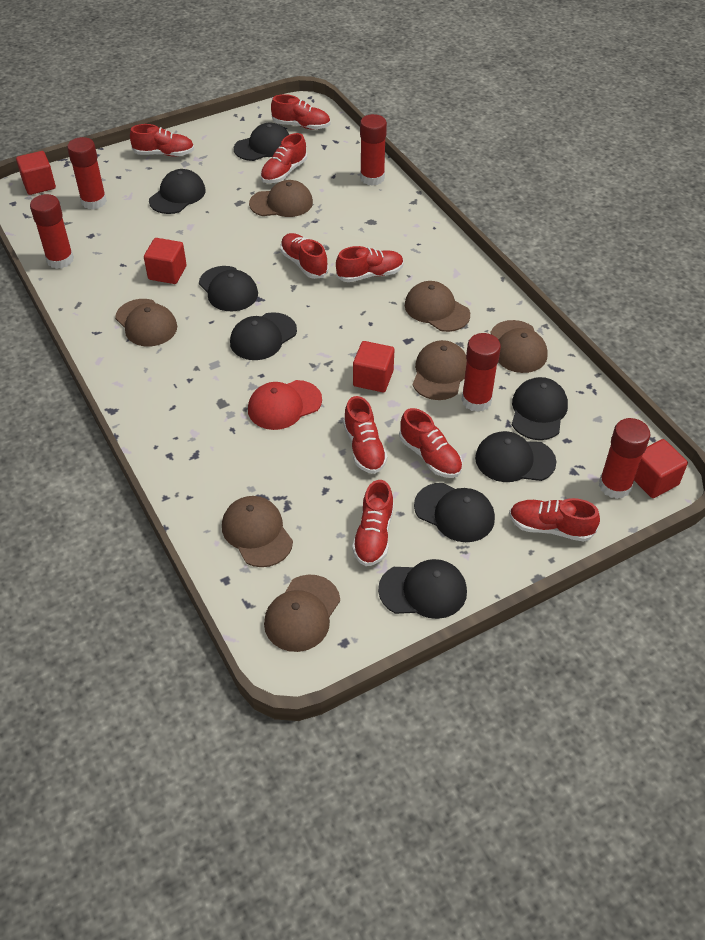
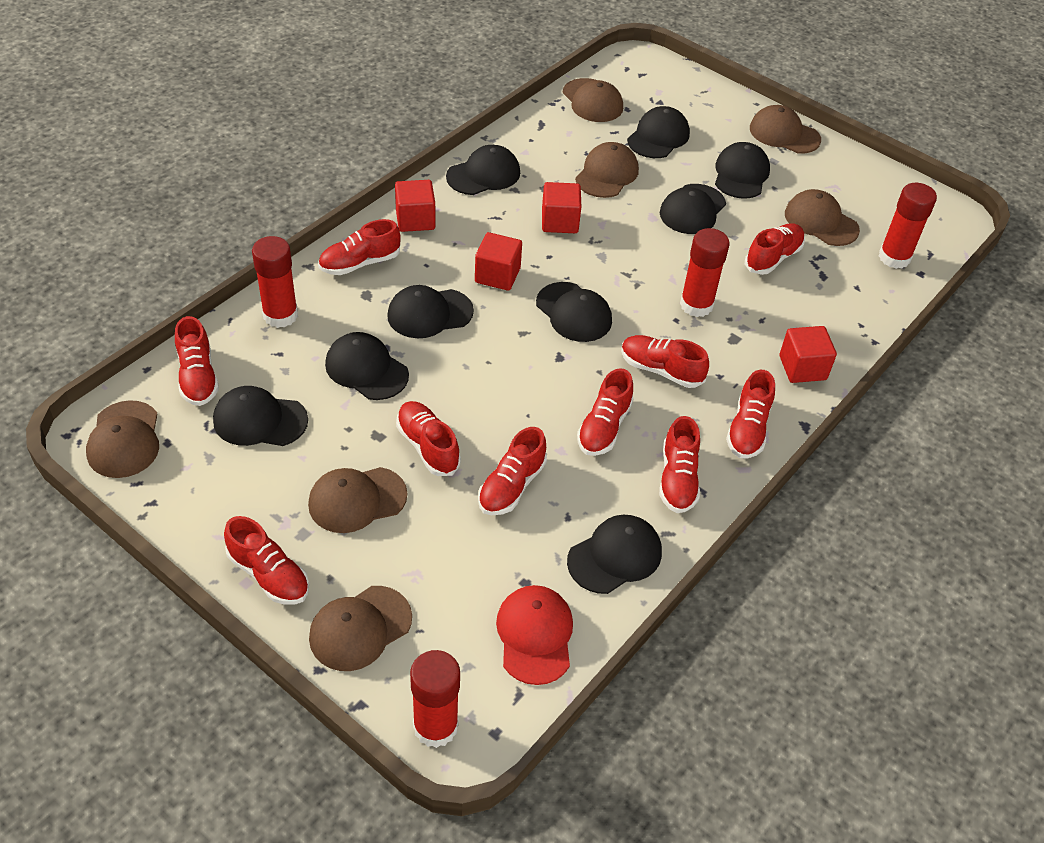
black cap: [149,169,206,214] [199,266,258,311] [230,312,297,360] [234,123,289,161] [378,559,467,619] [414,483,495,542] [475,431,556,482] [512,377,568,440] = 8 -> [213,386,308,446] [325,332,409,400] [387,285,474,338] [446,145,520,195] [536,282,612,342] [567,515,662,594] [627,106,690,158] [660,184,726,234] [715,142,770,199] = 9
red glue stick: [30,194,74,269] [67,137,107,209] [360,114,387,186] [461,333,501,412] [599,418,650,499] = 5 -> [252,236,298,328] [410,650,460,748] [680,228,730,317] [879,183,937,269] = 4
red shoe: [130,124,194,157] [261,133,307,183] [271,94,330,130] [280,233,329,279] [336,246,404,282] [343,396,387,474] [352,480,394,566] [399,408,463,478] [509,498,600,542] = 9 -> [175,316,219,406] [224,516,309,605] [318,219,401,275] [396,401,461,476] [478,427,547,515] [577,368,634,456] [621,335,709,388] [659,416,700,513] [726,370,775,458] [745,223,805,275] = 10

